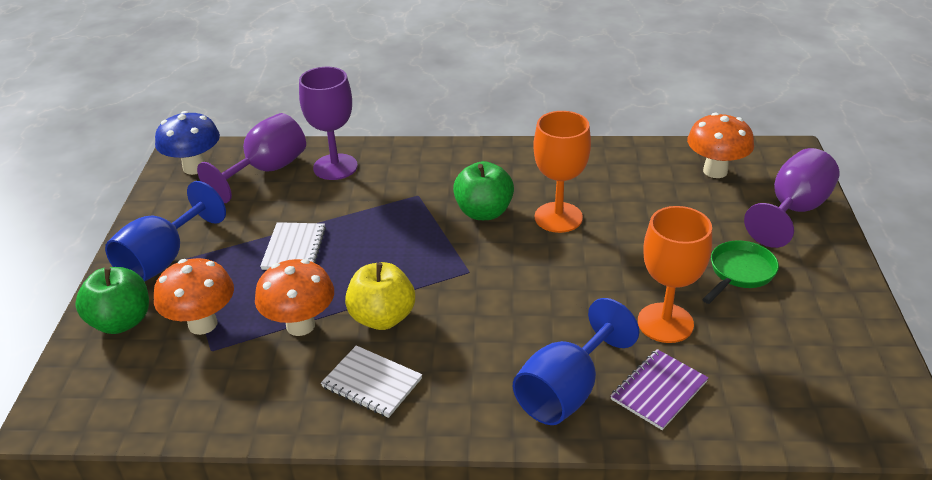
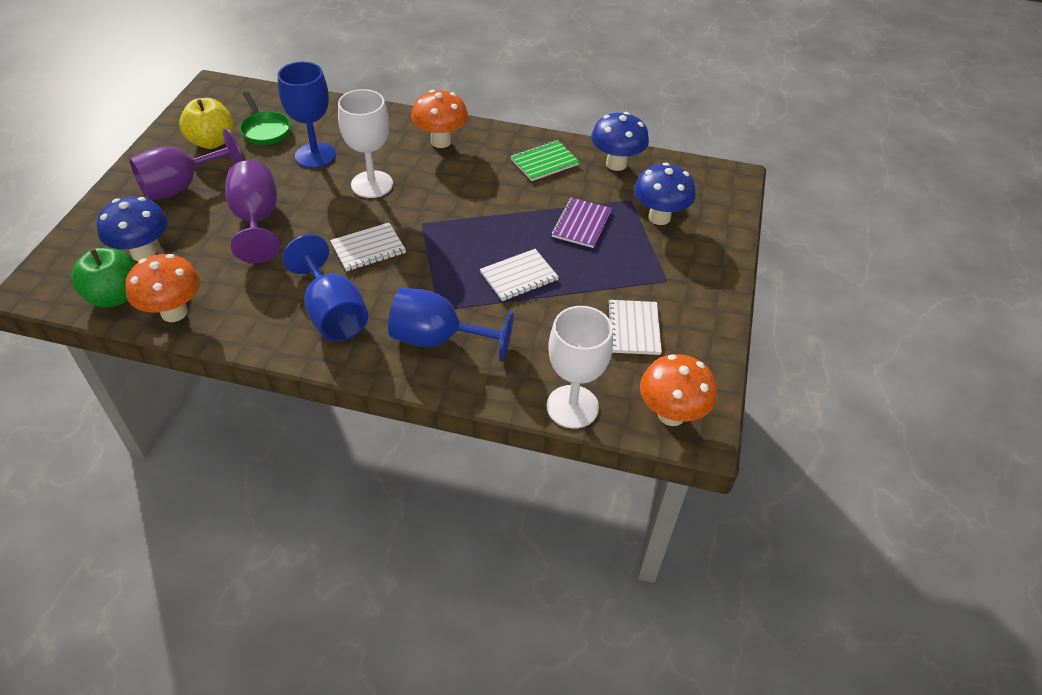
blue goblet: [105,181,226,282] [513,298,639,425] = 2 -> [277,62,336,168] [283,234,368,341] [388,288,514,362] = 3
blue mushroom: [155,111,220,175] = 1 -> [97,196,168,261] [591,112,649,171] [634,163,696,225] = 3
green apple: [75,267,149,334] [453,161,514,220] = 2 -> [71,248,136,308] = 1
green notebook: none = 0 -> [511,140,580,181] = 1
orange goblet: [533,111,591,233] [638,206,712,343] = 2 -> none = 0
purple goblet: [197,113,306,203] [299,67,358,180] [744,148,839,248] = 3 -> [129,128,243,200] [225,160,280,263] = 2
white goblet: none = 0 -> [338,89,393,198] [546,306,613,429] = 2
white notebook: [260,222,326,270] [321,345,422,418] = 2 -> [330,223,406,271] [480,249,559,301] [607,300,662,355] = 3

